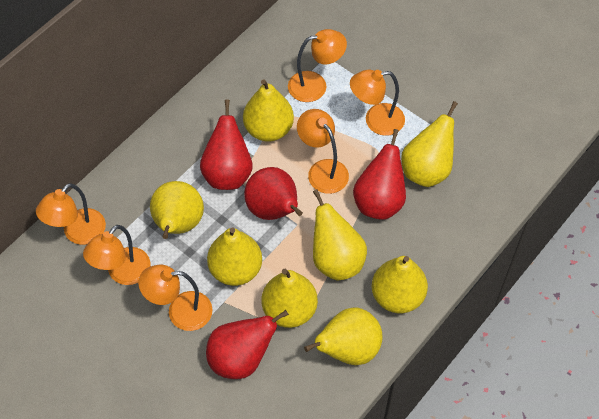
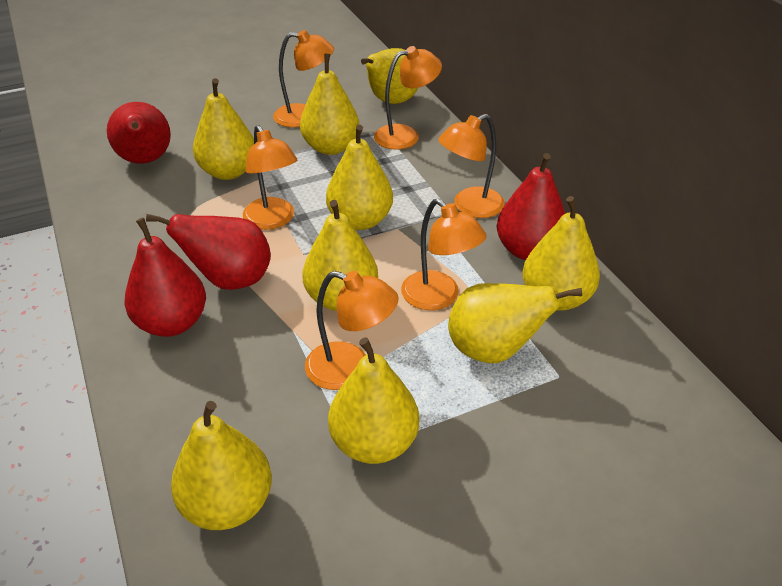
yellow pear: [150,181,204,239] [207,227,262,286] [243,79,294,142] [261,269,318,328] [304,307,383,365] [313,189,367,280] [372,256,428,313] [401,101,458,187] = 8 -> [171,401,272,530] [193,78,254,180] [300,53,359,155] [302,200,378,311] [326,125,393,230] [328,337,419,464] [361,48,418,104] [448,283,582,363] [522,196,600,311] = 9

